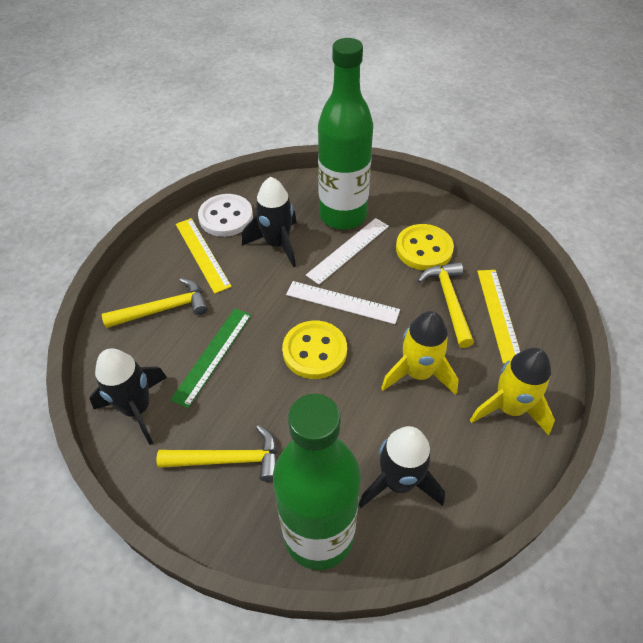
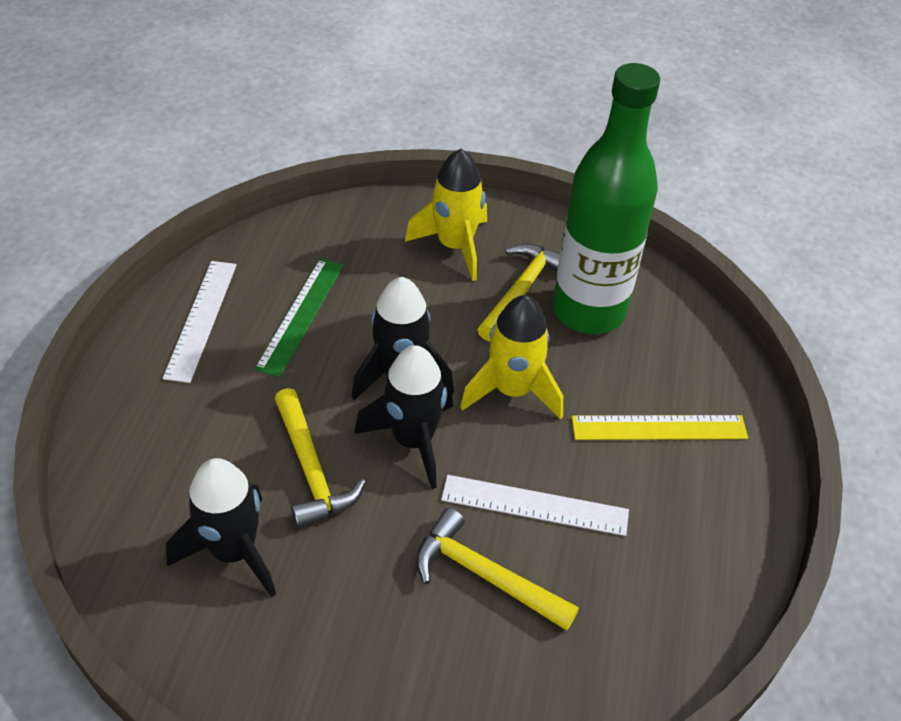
green bottle: [273,394,361,570] [318,38,373,229] = 2 -> [553,63,660,334] = 1
white button: [198,194,253,237] = 1 -> none = 0
yellow button: [282,321,347,379] [396,224,454,270] = 2 -> none = 0
yellow ruler: [176,218,232,294] [477,270,520,364] = 2 -> [572,415,748,440] = 1

